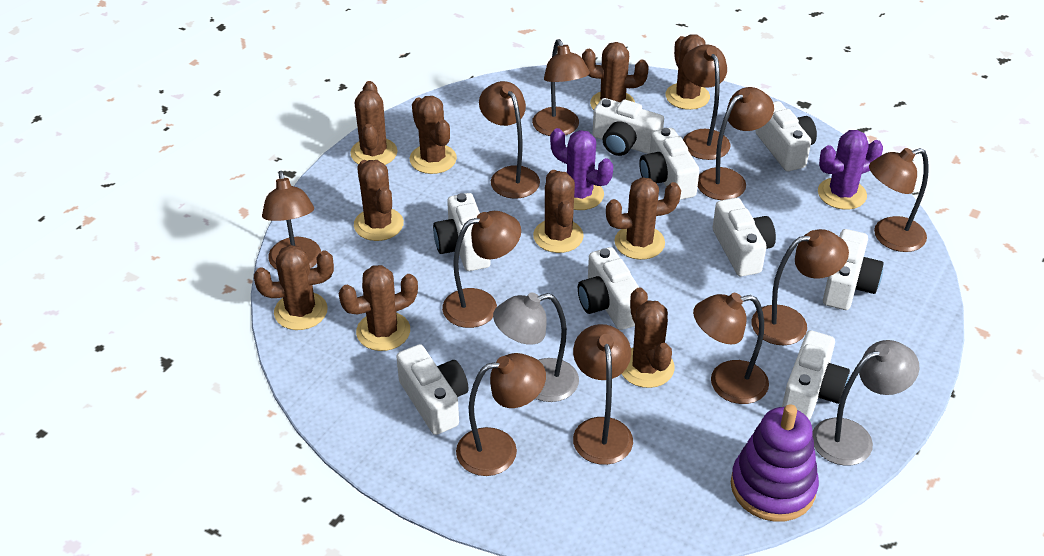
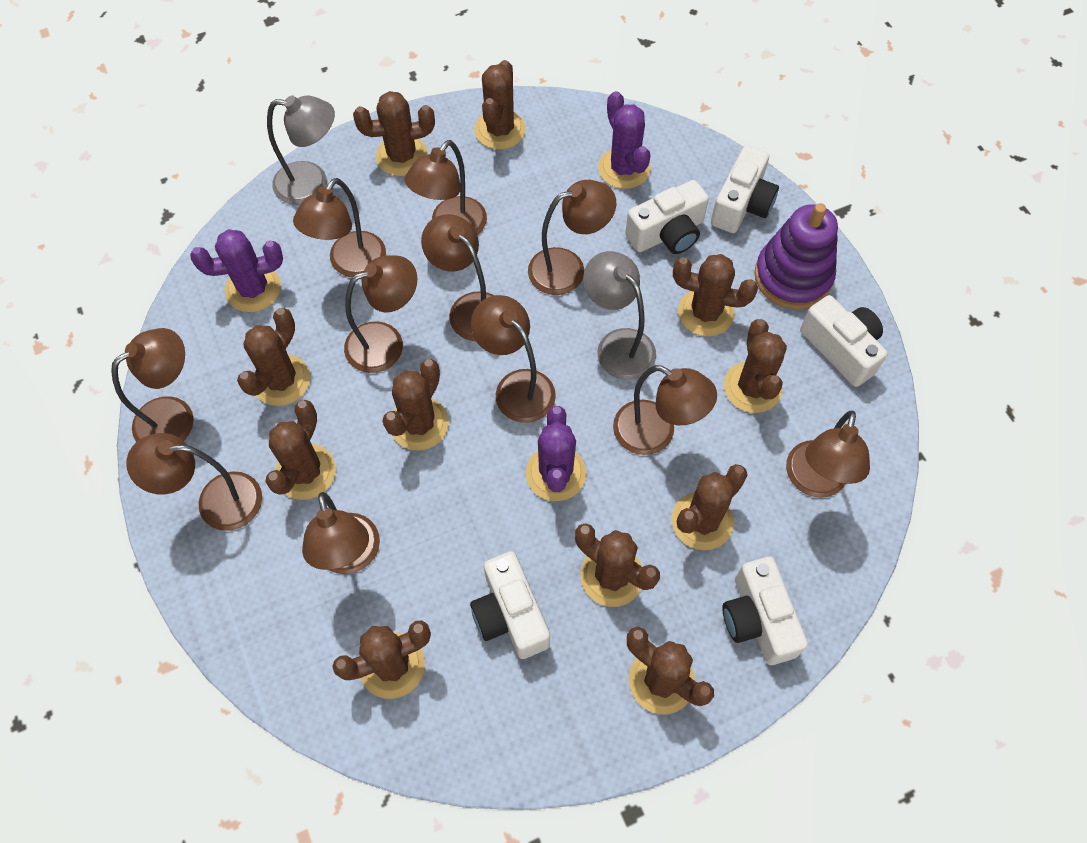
brown cactus: [254,245,334,330] [339,265,418,351] [350,81,397,165] [354,160,404,241] [410,96,457,174] [533,170,584,253] [582,42,649,110] [606,177,681,260] [622,287,675,388] [665,34,710,110] = 10 -> [237,308,310,406] [265,400,336,500] [332,620,431,699] [353,91,435,176] [382,359,449,451] [474,60,526,150] [575,523,660,607] [627,627,714,715] [672,464,747,550] [673,254,758,337] [724,319,787,413] = 11
purple cactus: [550,128,613,210] [818,130,883,210] = 2 -> [190,229,283,312] [526,406,586,501] [598,91,651,189] = 3
white camera: [396,344,469,435] [433,193,491,271] [578,247,639,330] [593,98,664,156] [639,128,700,200] [713,198,776,277] [755,101,817,171] [782,330,850,420] [823,229,884,310] = 9 -> [470,551,550,659] [625,180,709,254] [711,145,779,233] [722,557,808,665] [800,295,888,387] = 5

